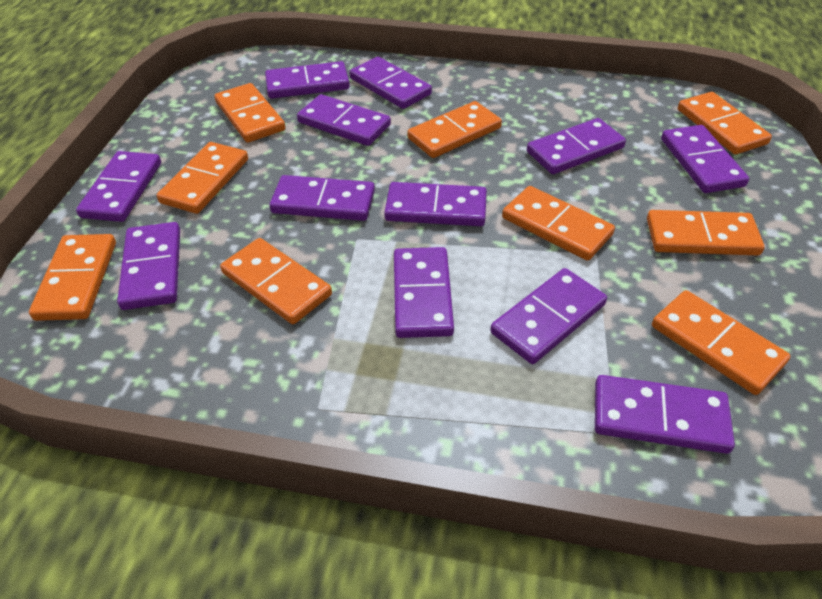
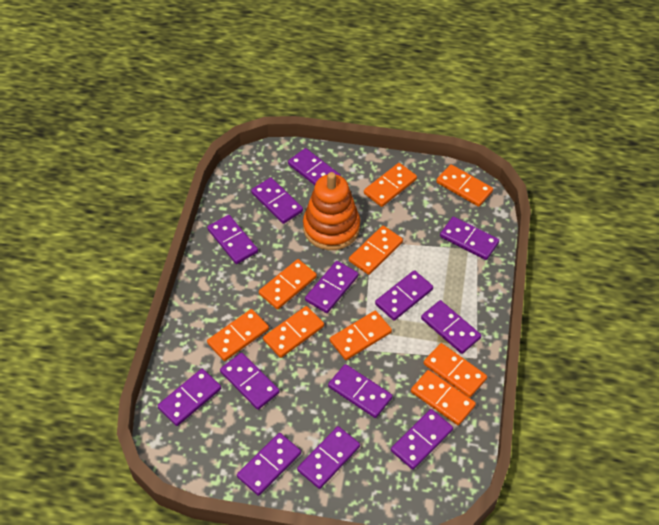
orange stacking toy: none = 0 -> [303,172,360,250] = 1
purple domino: [76,151,161,222] [117,222,180,310] [265,61,350,99] [270,175,375,221] [297,94,391,146] [350,57,432,109] [384,182,487,226] [394,247,454,338] [490,268,607,364] [527,118,626,174] [595,375,735,454] [661,125,749,193] = 12 -> [158,369,221,426] [207,215,258,264] [220,353,280,410] [237,433,301,496] [251,177,303,224] [288,148,341,185] [297,426,360,489] [305,261,358,313] [328,364,393,418] [375,270,433,321] [391,409,453,470] [421,300,481,354] [440,217,499,260] = 13

